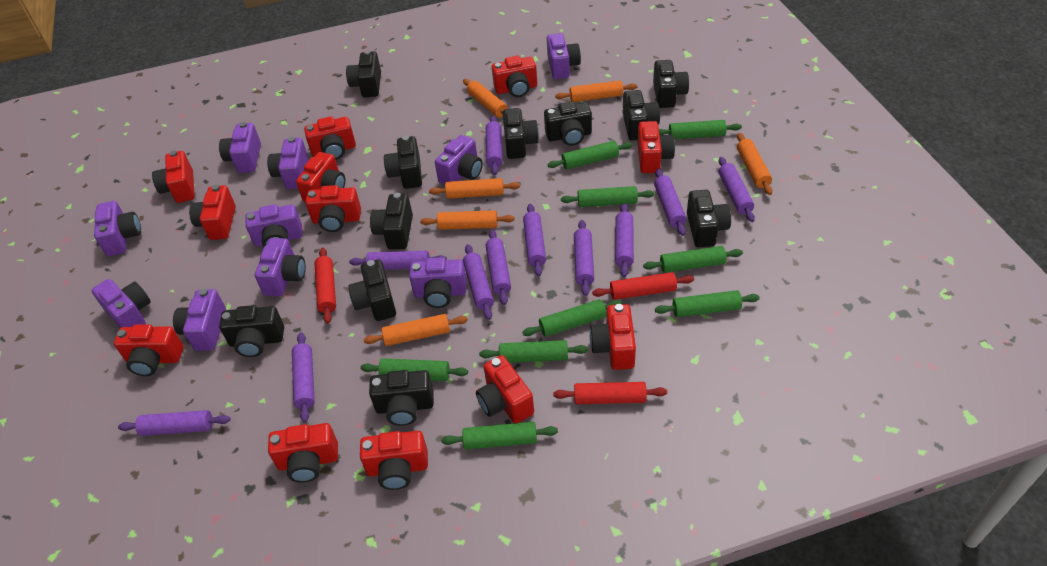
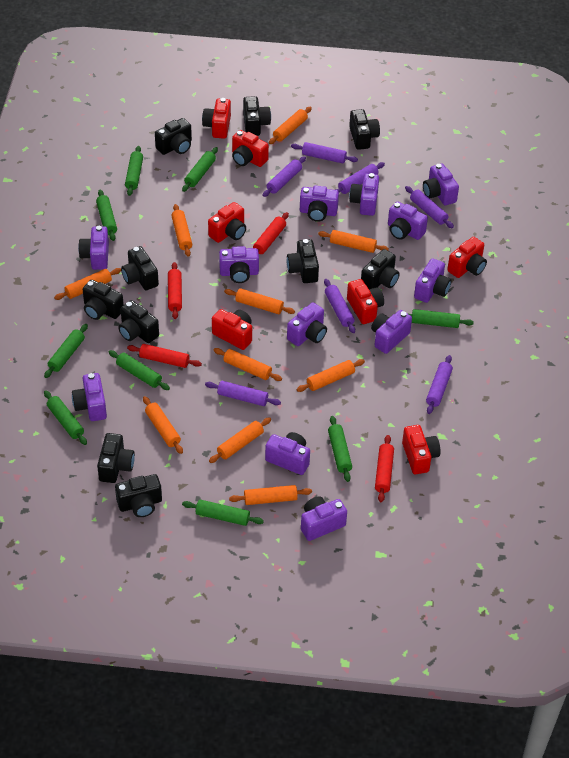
black camera: [219,305,284,357] [346,50,381,97] [348,259,396,321] [369,370,434,426] [370,193,413,249] [384,136,422,189] [502,108,539,159] [544,101,592,146] [623,90,660,140] [653,60,689,108] [687,190,731,248] = 11 -> [83,280,124,320] [97,433,135,483] [115,474,162,517] [118,300,159,343] [121,246,159,290] [155,118,192,155] [243,96,271,136] [287,239,319,283] [349,109,380,150] [361,249,400,289] = 10
orange rolling pin: [363,314,468,346] [420,210,515,230] [429,178,520,199] [463,79,508,118] [555,81,637,102] [737,133,773,195] = 6 -> [54,268,121,300] [143,396,183,454] [171,204,192,257] [209,417,271,463] [213,348,282,381] [224,288,295,314] [229,485,312,505] [269,107,312,144] [297,359,365,392] [318,230,389,253] = 10
purple camera: [91,279,151,328] [94,201,141,256] [173,289,226,351] [219,122,261,173] [245,204,303,247] [255,238,306,296] [267,137,309,189] [409,257,467,308] [435,135,483,185] [547,33,581,79] = 10 -> [72,373,107,421] [78,226,109,270] [219,246,259,283] [265,432,310,475] [287,302,327,346] [300,186,339,222] [301,496,347,541] [349,173,379,216] [371,310,412,354] [388,201,428,240] [414,258,452,303] [423,164,459,205] = 12
purple rolling pin: [118,410,231,436] [292,332,315,422] [349,251,447,270] [463,244,494,320] [486,116,503,175] [486,230,511,305] [523,204,546,276] [574,220,594,296] [615,203,634,277] [654,169,686,236] [718,157,755,222] = 11 -> [205,381,281,406] [262,156,306,197] [291,142,358,164] [324,279,355,333] [335,162,385,194] [405,186,454,228] [426,355,453,414] = 7
red camera: [114,324,184,376] [152,151,195,203] [189,185,236,240] [268,423,338,483] [296,152,345,203] [304,116,356,160] [306,185,361,232] [360,431,428,490] [476,355,534,423] [492,56,537,97] [590,304,636,370] [637,121,675,173] = 12 -> [202,98,231,139] [208,202,246,243] [212,309,252,350] [232,130,269,167] [347,279,384,324] [402,425,441,474] [447,237,487,278] = 7
red rolling pin: [314,248,336,324] [553,382,667,404] [592,272,694,300] = 3 -> [127,344,202,368] [168,262,182,319] [253,212,289,254] [375,435,394,502] = 4

